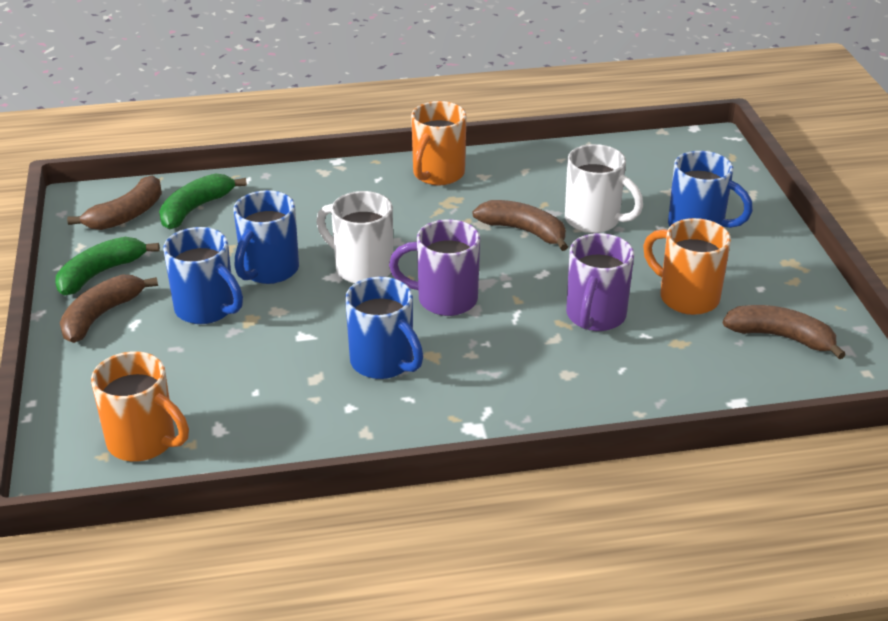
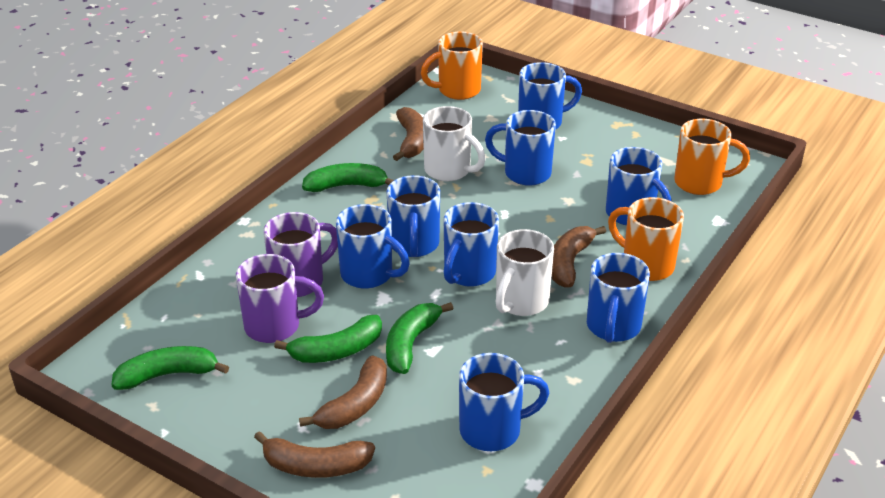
blue mug: [163,227,243,324] [234,190,299,284] [345,277,423,379] [668,151,753,228] = 4 -> [336,204,410,289] [386,175,440,257] [443,202,499,287] [459,353,549,451] [485,110,556,186] [518,62,582,130] [587,253,650,343] [606,147,672,225] = 8
green banana: [55,237,160,296] [159,173,247,229] = 2 -> [112,346,229,390] [274,315,382,363] [302,163,394,192] [386,302,454,374] = 4

